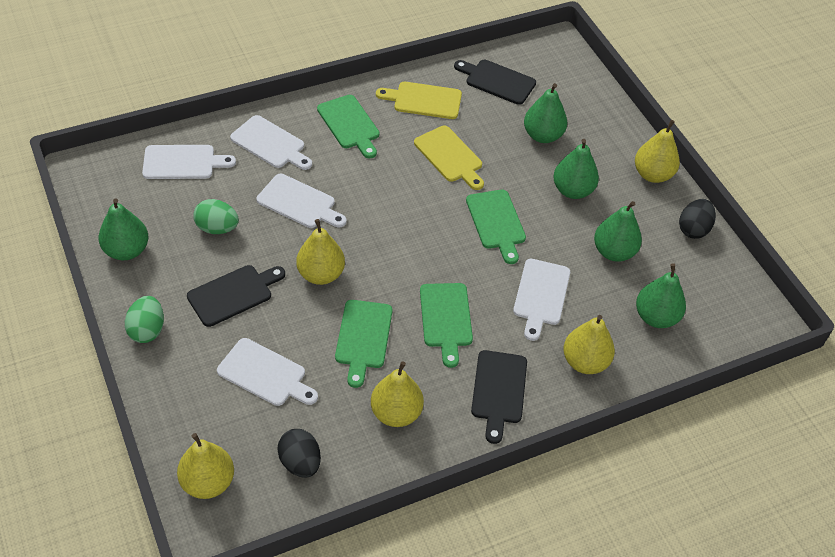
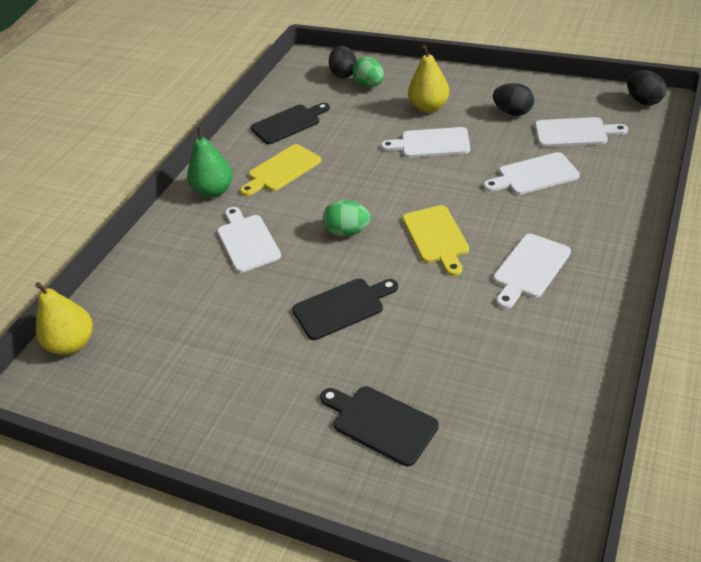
black egg: [277,429,321,478] [679,199,716,239] = 2 -> [329,46,357,78] [493,83,534,116] [627,70,666,105] = 3
green cutting board: [317,95,380,158] [335,300,392,388] [420,283,473,368] [466,190,526,264] = 4 -> none = 0
green pear: [98,198,149,260] [524,83,567,143] [553,139,599,199] [594,201,642,262] [636,263,686,328] = 5 -> [187,126,233,198] = 1
yellow pear: [177,433,234,499] [296,219,345,285] [371,361,424,427] [563,315,615,374] [635,120,680,183] = 5 -> [35,282,93,355] [408,45,449,113] = 2

